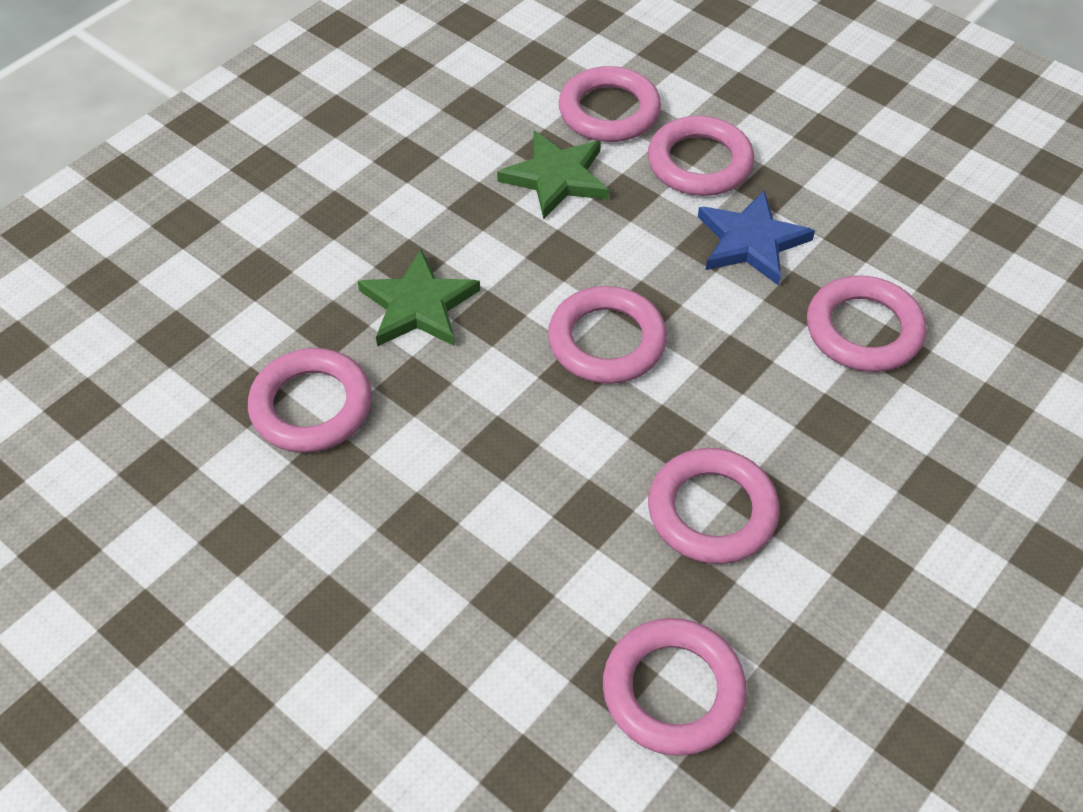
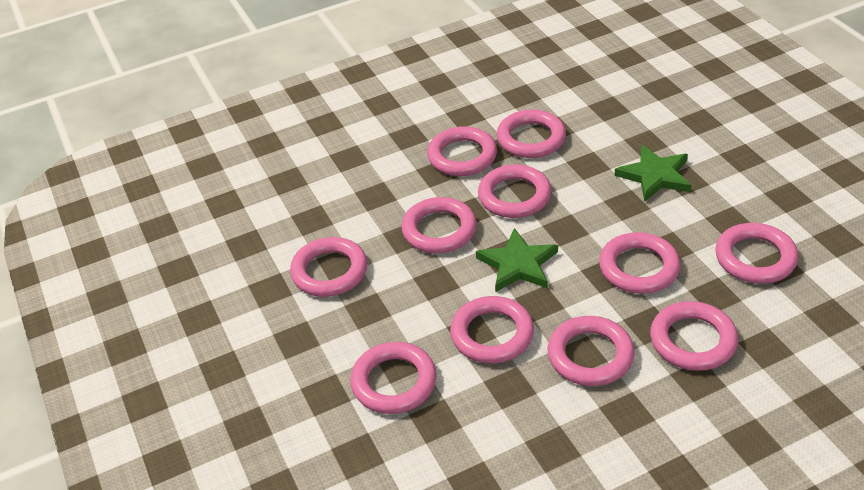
blue star: [698,190,815,286] = 1 -> none = 0
pink ring: [248,348,372,453] [548,286,667,384] [559,66,661,142] [603,618,747,756] [648,115,754,196] [648,448,780,564] [807,275,926,372] = 7 -> [290,237,367,297] [350,342,437,414] [401,197,477,253] [427,126,497,176] [450,296,534,363] [478,164,552,218] [497,109,566,158] [548,316,635,386] [599,232,680,294] [650,301,738,371] [715,223,798,284] = 11

